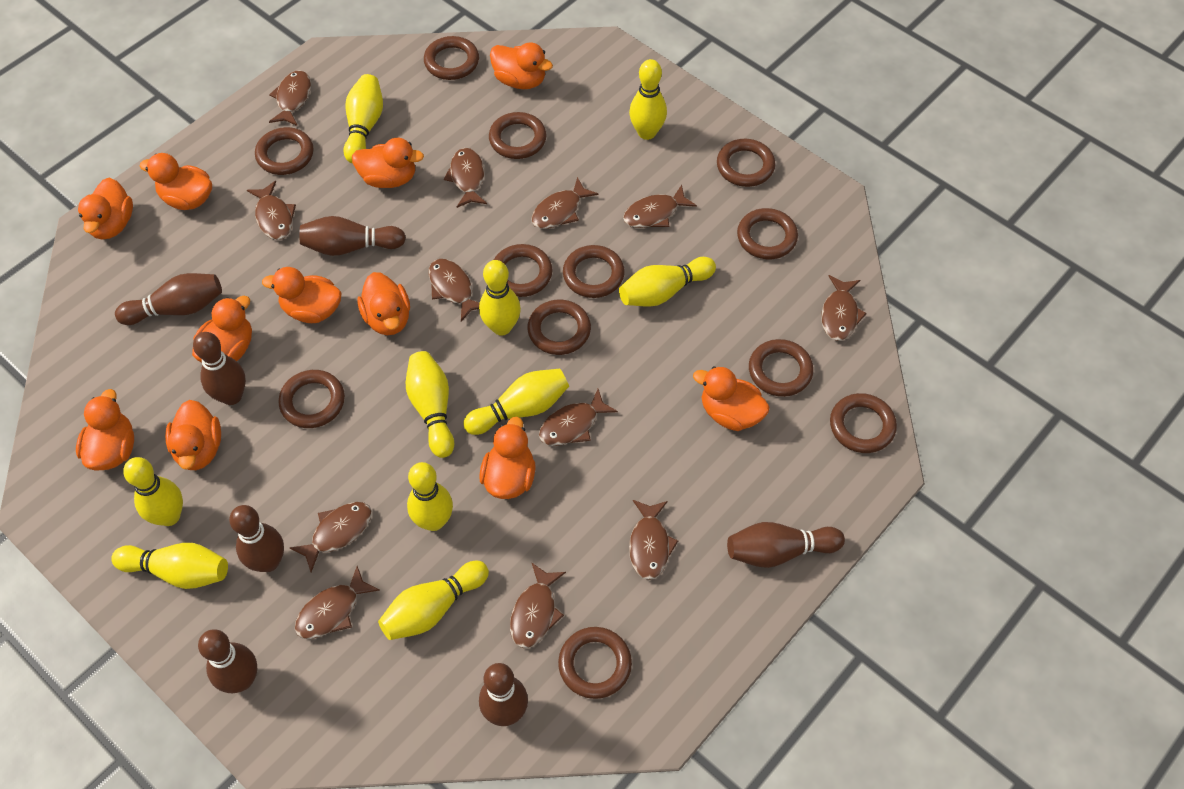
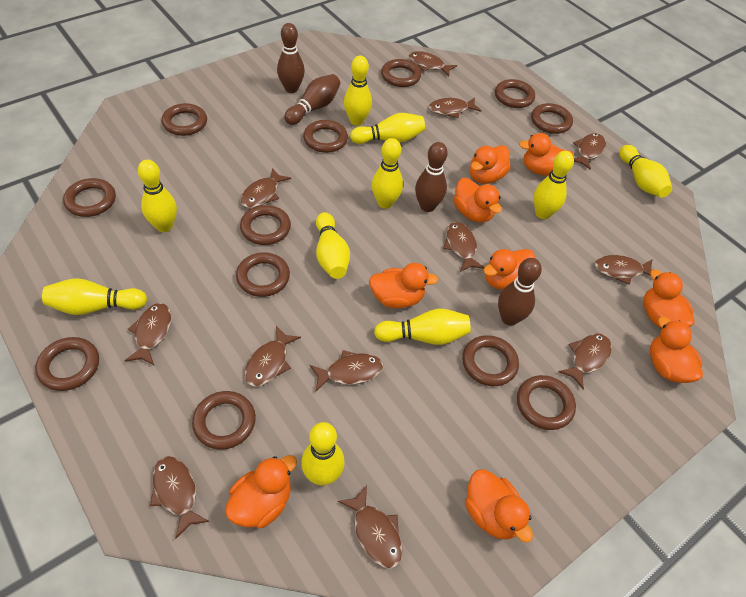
brown bowling pin: [115,273,222,325] [193,332,246,405] [198,629,257,693] [229,505,284,572] [300,216,406,256] [479,663,528,726] [727,522,845,568] = 7 -> [277,23,305,93] [284,74,340,125] [415,142,448,212] [498,258,542,326] = 4
orange duck: [76,389,134,471] [78,178,133,240] [140,153,212,210] [165,400,221,470] [192,296,252,363] [262,267,342,323] [352,138,424,188] [357,272,410,335] [479,417,536,499] [490,42,553,89] [693,366,769,431] = 11 -> [225,455,297,528] [369,263,439,308] [453,178,502,223] [465,469,533,542] [470,145,511,184] [483,249,536,290] [519,133,574,176] [644,269,695,329] [650,317,703,383] = 9

